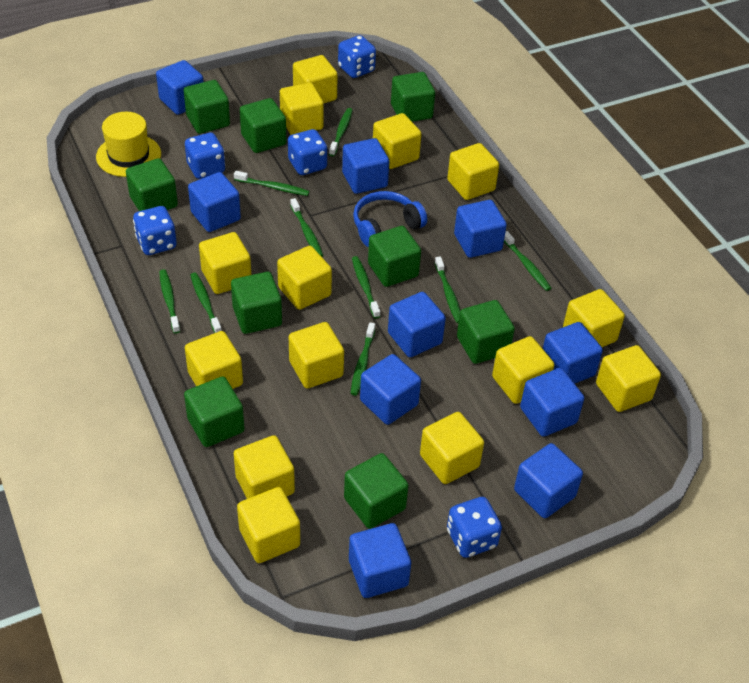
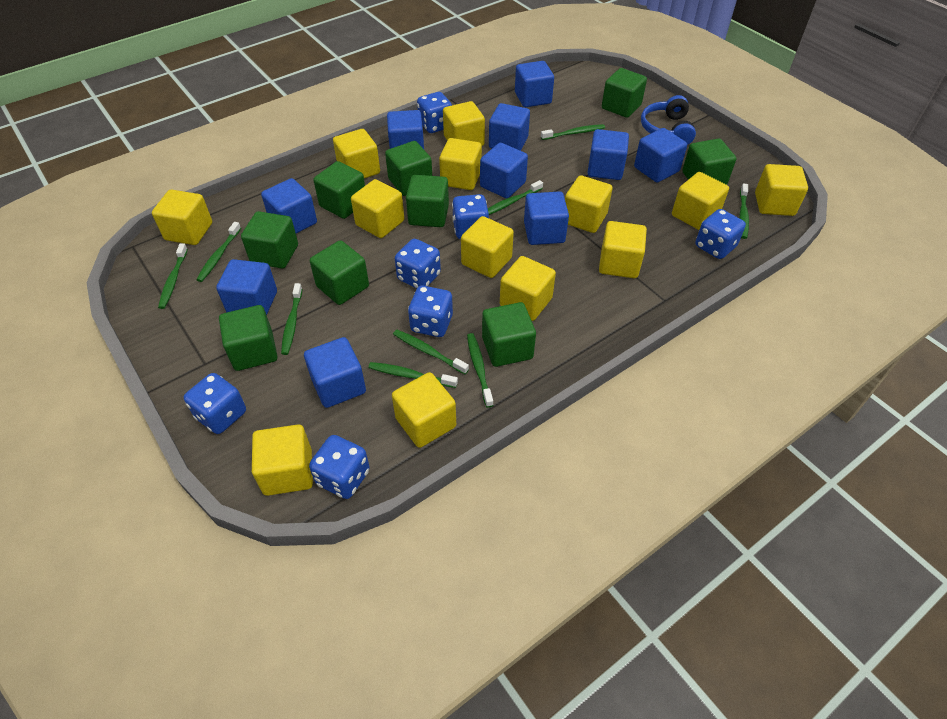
blue dice: [133,206,177,255] [185,133,225,179] [288,129,327,175] [338,35,376,78] [447,497,502,558] = 5 -> [184,373,246,434] [309,435,370,499] [395,239,441,289] [408,286,453,337] [417,92,452,133] [452,194,489,239] [696,209,746,259] = 7
yellow cube: [185,331,243,389] [199,232,251,294] [234,435,295,499] [237,487,300,563] [277,246,332,310] [280,83,324,135] [289,322,344,388] [293,55,338,103] [373,113,421,169] [420,412,484,484] [447,143,499,200] [492,336,554,404] [563,289,625,347] [596,345,661,412] = 14 -> [152,190,212,245] [252,424,313,496] [333,129,380,178] [351,179,404,238] [392,372,456,448] [439,138,482,190] [443,101,485,146] [461,216,514,278] [500,256,556,321] [565,175,613,233] [599,221,647,278] [672,172,729,230] [755,164,808,216] = 13
yellow hat: [96,112,161,177] = 1 -> none = 0

